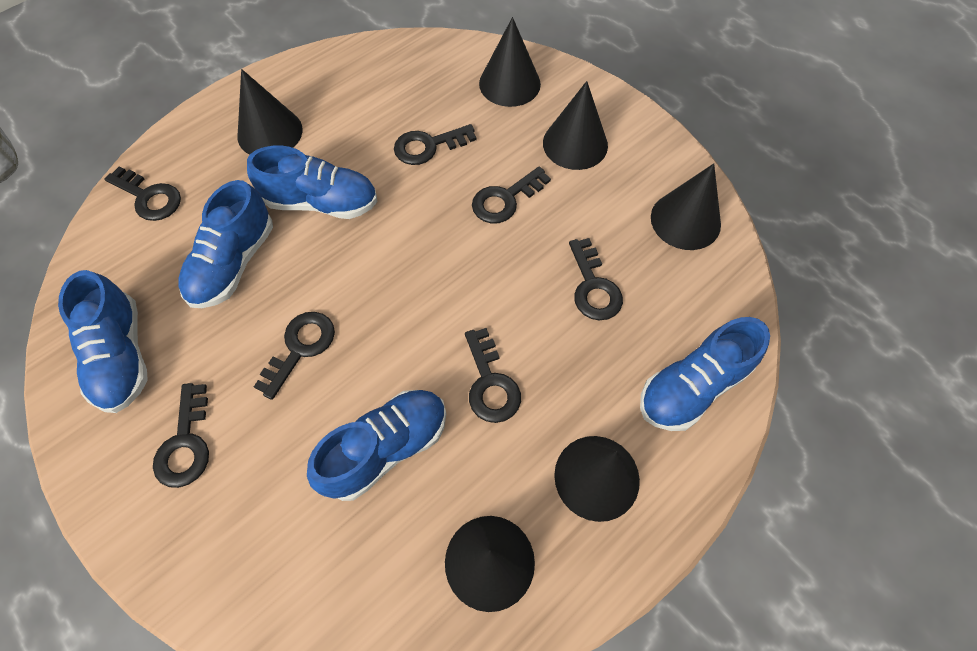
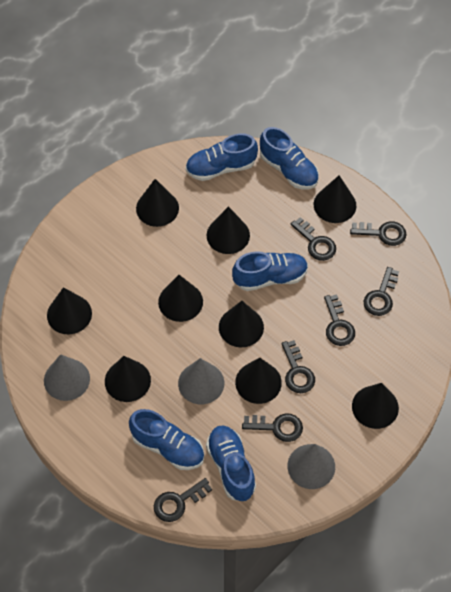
black cone: [238,69,303,155] [445,516,535,612] [479,17,541,107] [543,81,608,170] [554,436,640,522] [651,163,721,250] = 6 -> [47,287,92,334] [105,356,151,402] [136,179,179,227] [158,275,203,322] [206,206,250,254] [219,301,264,347] [235,358,282,404] [314,176,356,223] [352,383,399,429] = 9
grey cone: none = 0 -> [44,354,90,401] [178,358,224,404] [287,444,335,489] = 3

